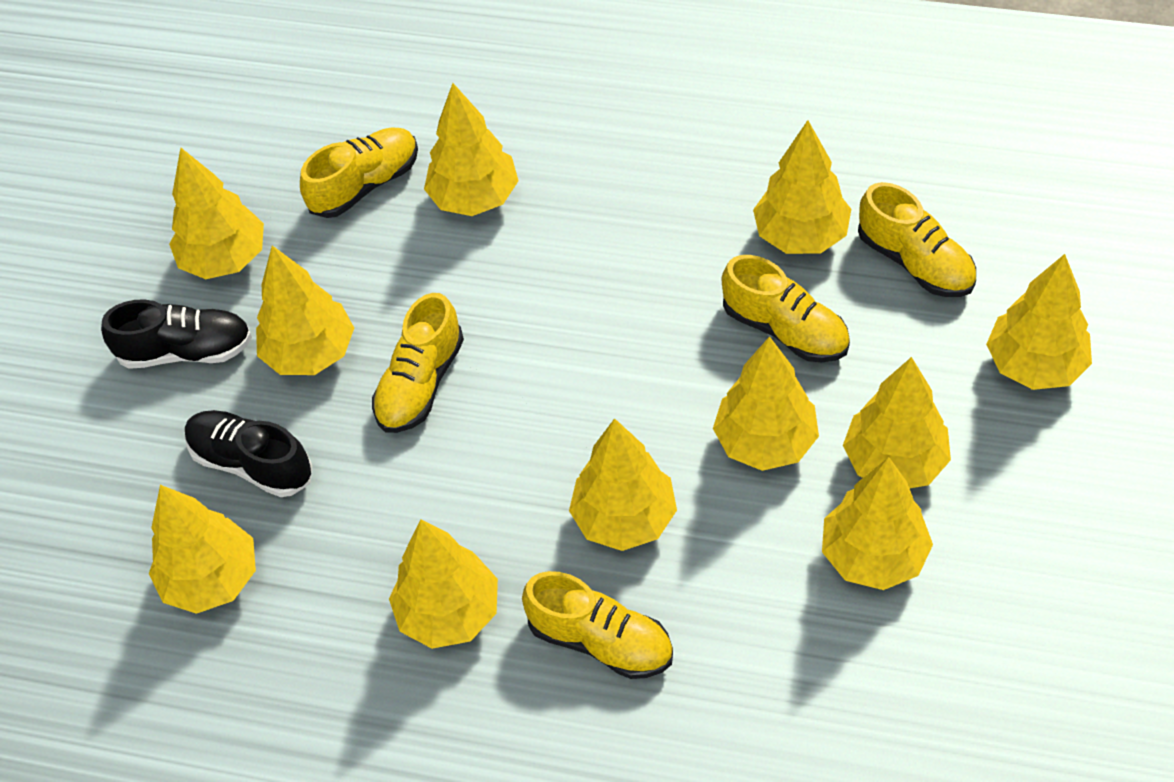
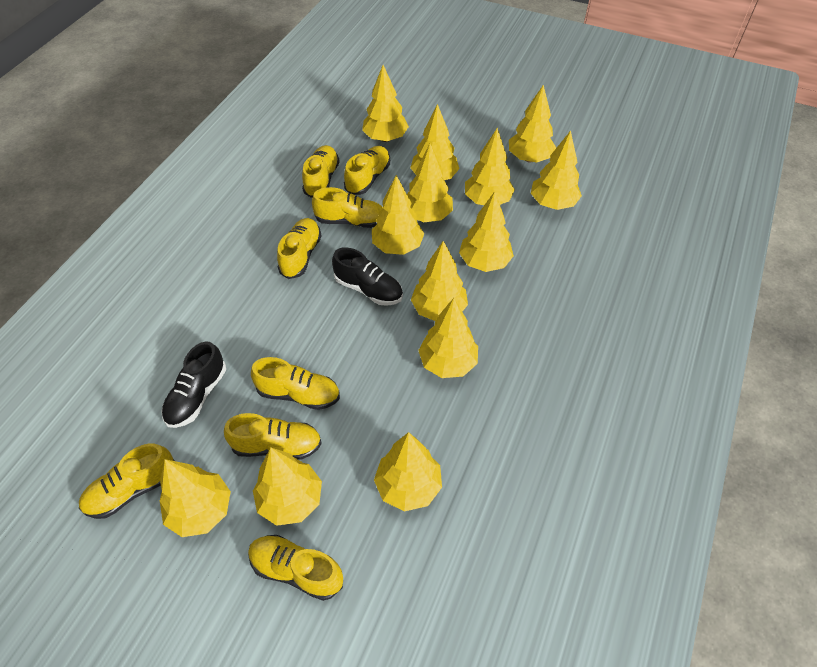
yellow shoe: [300,127,418,218] [372,293,464,433] [522,571,673,679] [722,255,850,362] [858,182,976,297] = 5 -> [79,443,175,519] [224,413,322,459] [248,535,343,601] [251,357,340,410] [277,218,321,279] [302,145,340,198] [312,187,383,228] [344,146,390,195] = 8
yellow tree: [149,485,256,614] [169,148,264,279] [256,246,354,375] [389,520,498,649] [424,83,519,216] [569,418,677,551] [713,336,819,471] [753,120,851,254] [822,457,933,590] [843,357,951,488] [986,254,1092,390] = 11 -> [160,459,231,537] [253,447,322,526] [362,65,409,142] [372,175,424,255] [374,432,442,512] [407,144,453,222] [410,104,459,180] [411,241,468,321] [418,298,478,378] [459,191,514,272] [465,128,515,205] [509,85,556,162] [531,130,582,210] = 13

